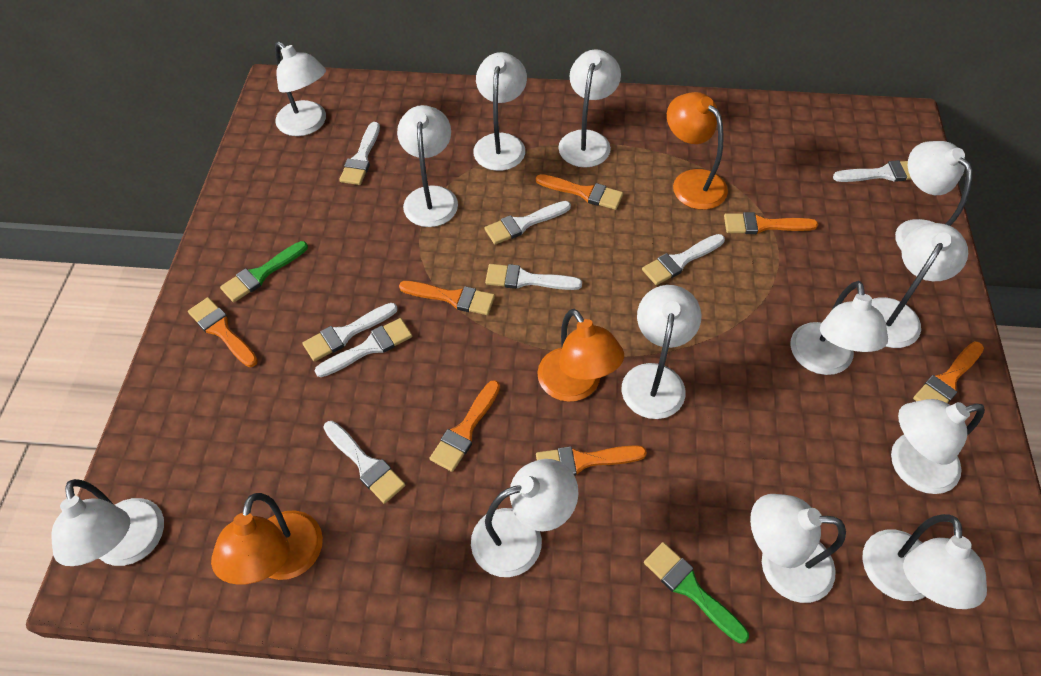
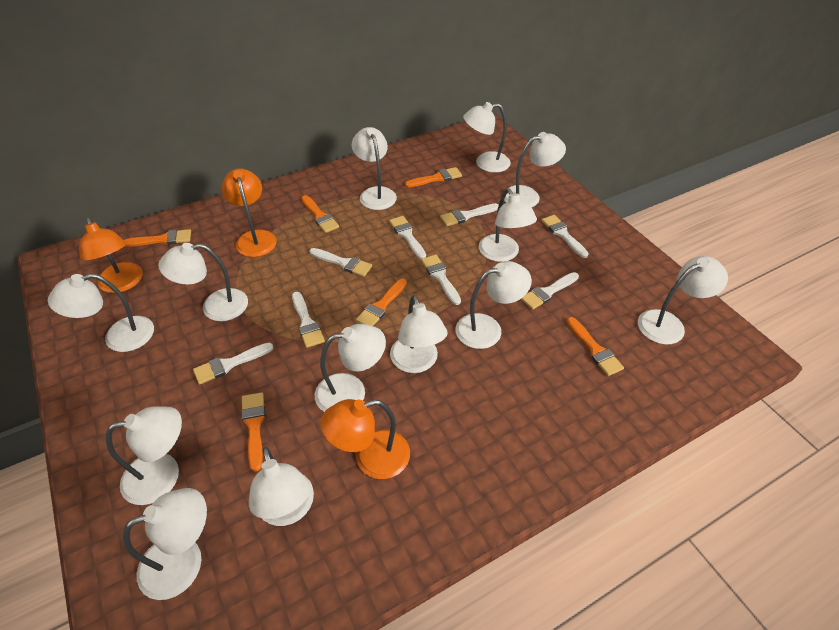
green brush: [220,241,308,302] [644,542,749,644] = 2 -> none = 0
orange brush: [188,297,258,367] [399,281,495,315] [429,380,500,472] [536,174,623,210] [536,445,647,476] [724,212,818,234] [913,342,984,403] = 7 -> [124,229,191,247] [241,392,266,472] [301,195,339,233] [356,279,407,326] [405,167,462,187] [567,317,624,376] = 6

